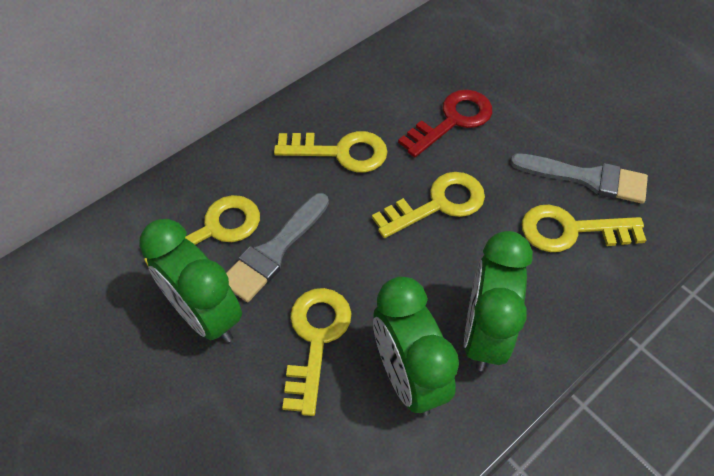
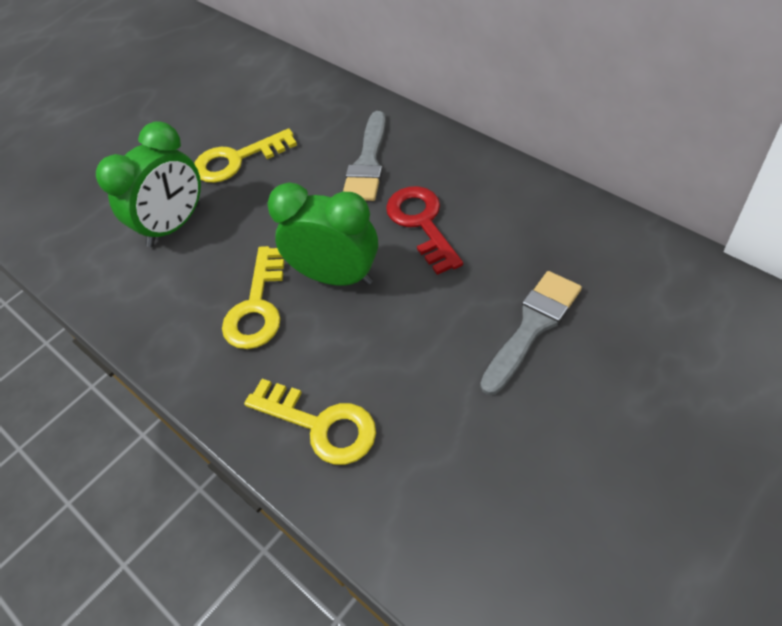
green clock: [139,219,242,343] [373,277,459,416] [464,231,533,371] = 3 -> [96,121,201,247] [268,182,378,286] = 2
yellow key: [144,195,260,267] [274,131,388,173] [282,288,351,416] [372,172,485,238] [522,205,646,252] = 5 -> [194,128,297,183] [222,246,285,349] [244,379,376,465] = 3

